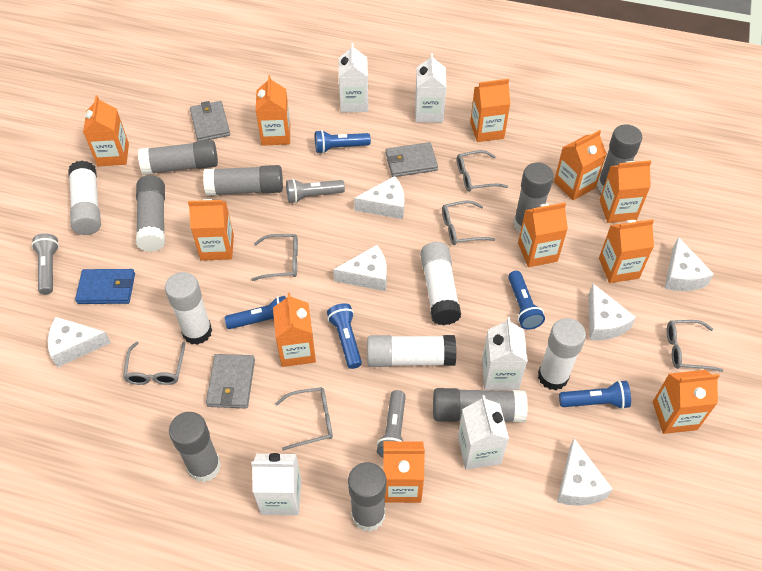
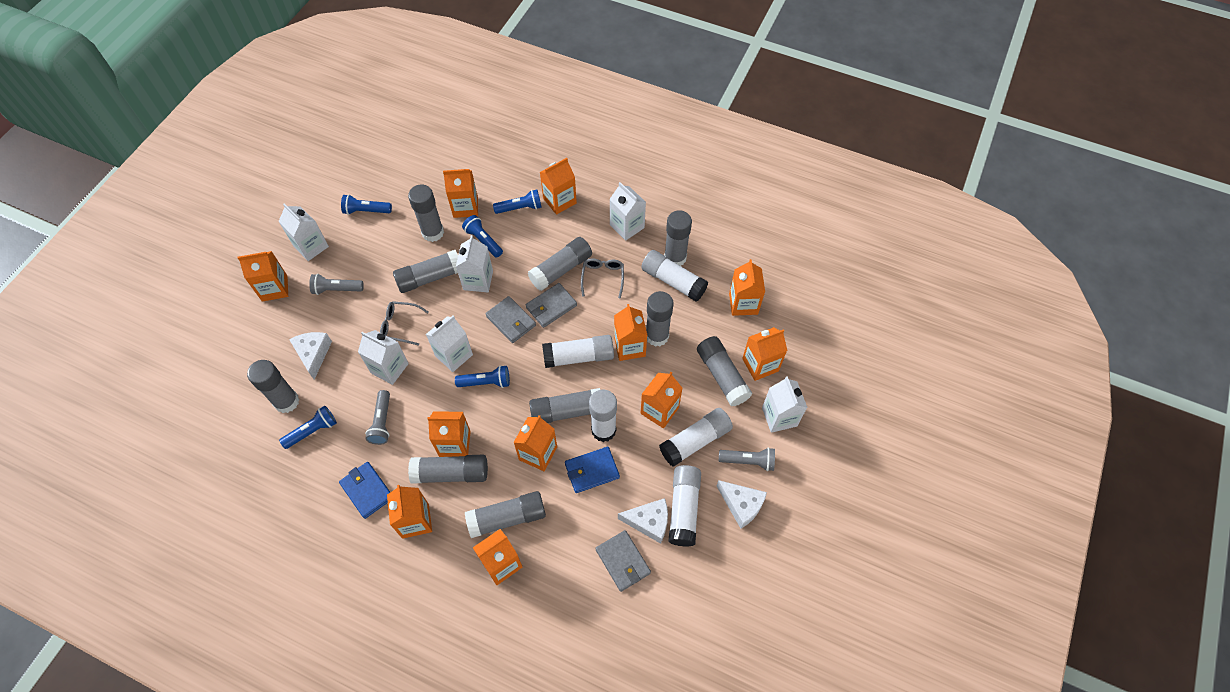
blue wallet: [75,269,135,304] = 1 -> [339,462,390,519] [565,447,620,493] = 2
grey glasses: [123,342,185,385] [251,234,298,281] [275,387,333,451] [442,200,495,245] [457,150,508,192] [667,320,724,372] = 6 -> [380,301,429,346] [581,259,624,299] = 2
grey glue stick: [136,175,165,252] [138,140,218,175] [169,412,221,482] [203,165,283,195] [348,462,386,532] [433,388,528,422] [513,163,554,232] [597,124,642,193] = 8 -> [247,360,299,413] [393,250,458,293] [408,185,444,242] [408,455,488,484] [465,491,546,538] [528,237,592,291] [529,388,600,423] [646,291,674,347] [664,210,692,266] [697,336,752,406] = 10
white carton: [251,453,302,515] [339,43,368,112] [415,53,447,122] [458,395,509,469] [482,317,528,390] = 5 -> [278,203,329,261] [358,330,409,385] [426,316,473,372] [456,235,493,292] [609,182,646,241] [762,376,808,433] = 6
white cheese: [48,317,111,368] [333,245,387,291] [354,176,405,219] [557,438,613,506] [589,284,636,341] [664,237,714,291] = 6 -> [289,332,332,380] [618,498,668,544] [717,480,767,528] = 3

